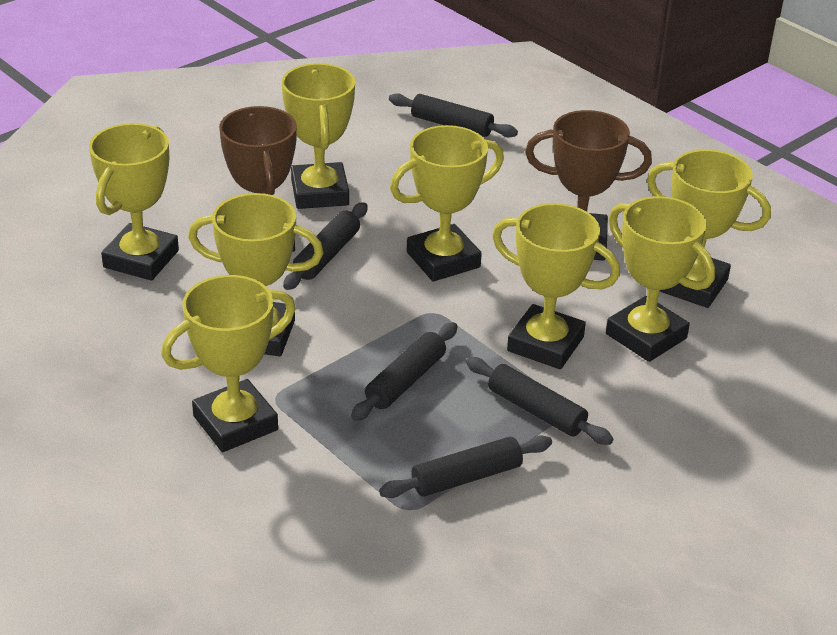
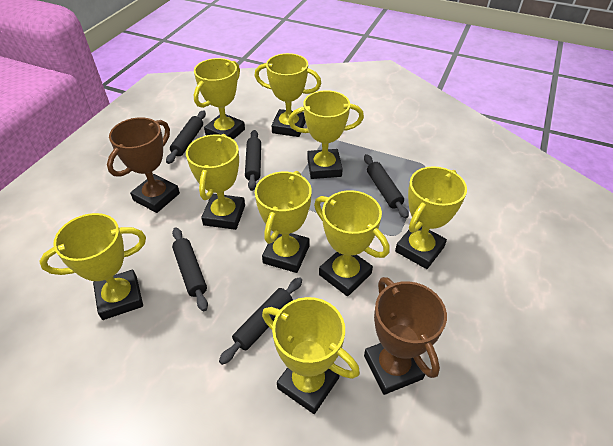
yellow trophy: [89,123,179,280] [161,275,296,452] [188,193,323,356] [282,63,355,209] [390,125,504,282] [492,203,620,369] [606,196,715,362] [647,150,771,308] = 8 -> [39,213,146,320] [186,134,245,230] [194,58,245,140] [255,53,321,137] [255,171,312,273] [262,297,360,414] [288,90,364,179] [314,190,389,296] [395,166,467,269] = 9

